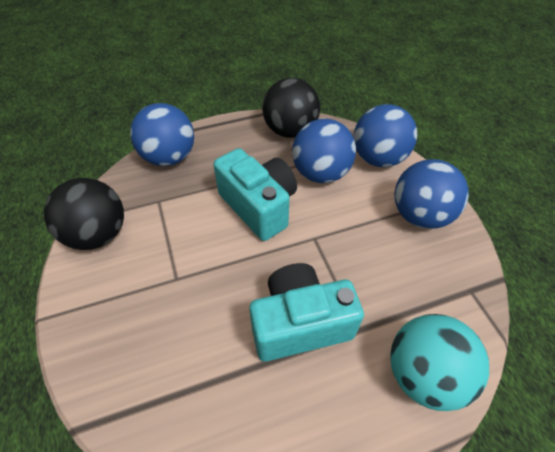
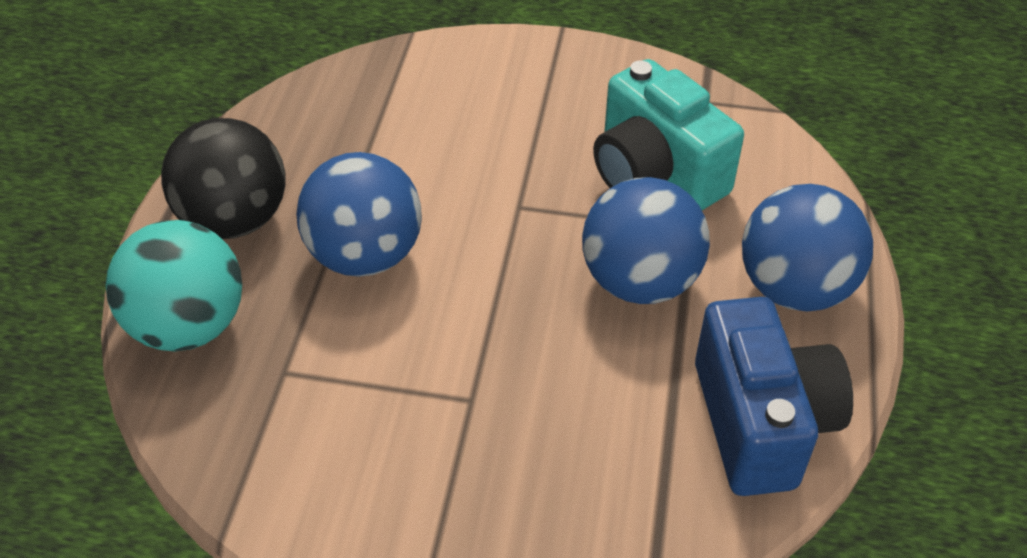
black ball: [44,178,124,250] [262,78,320,138] = 2 -> [161,118,285,239] = 1
blue ball: [130,103,194,166] [292,119,356,183] [354,104,417,167] [394,159,469,229] = 4 -> [296,152,422,277] [582,177,710,304] [742,184,873,311] = 3
blue camera: none = 0 -> [695,297,853,496] = 1
turquoise camera: [213,148,297,241] [249,263,364,361] = 2 -> [593,59,744,210] = 1

